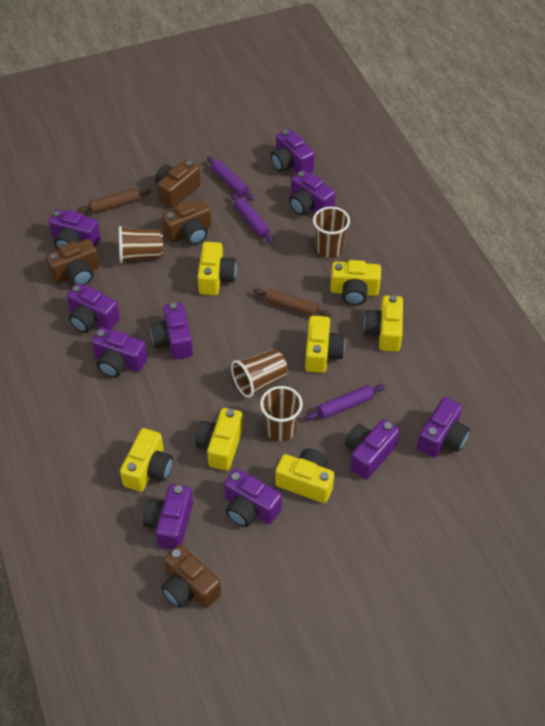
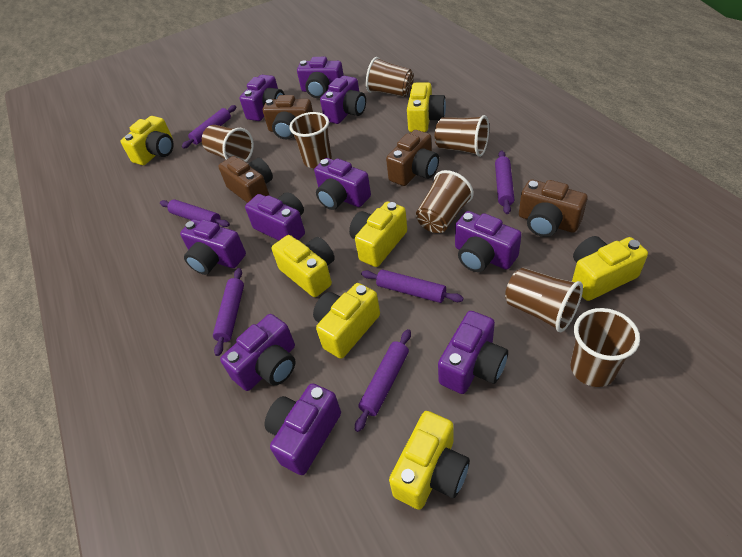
brown cup: [119,226,163,263] [231,349,288,398] [260,386,303,442] [313,207,350,258] = 4 -> [202,125,254,162] [289,112,332,169] [366,57,414,97] [416,170,474,233] [435,115,489,157] [505,268,583,332] [571,308,640,387] = 7
brown rolling pin: [77,188,151,214] [253,288,331,317] = 2 -> none = 0
purple rolling pin: [207,156,254,201] [231,193,274,243] [305,384,385,420] = 3 -> [160,199,230,227] [182,105,236,149] [213,268,244,356] [355,329,411,432] [361,269,464,303] [495,150,514,214] = 6

